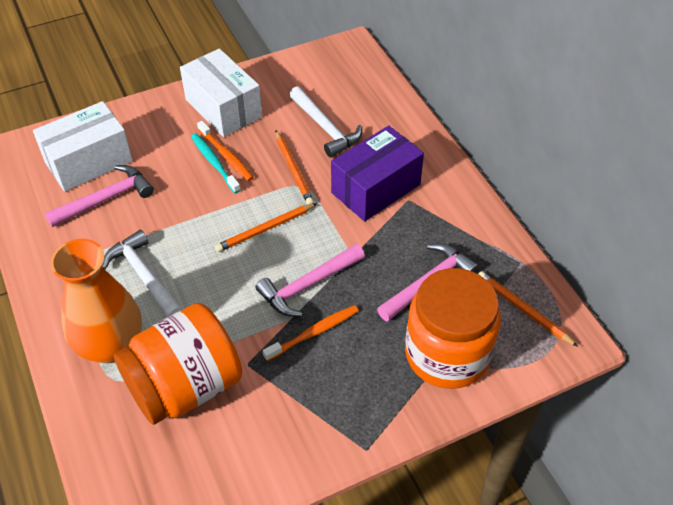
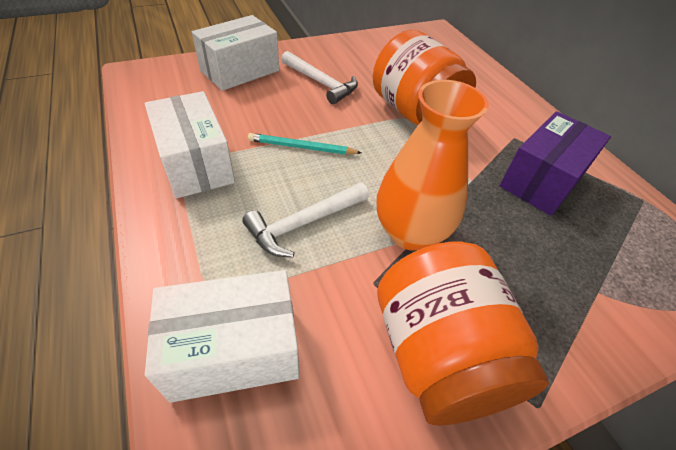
orange pencil: [215,203,317,252] [276,131,314,205] [478,271,578,347] = 3 -> none = 0
orange toothbrush: [197,121,254,181] [263,305,359,361] = 2 -> none = 0
pink hammer: [45,165,154,227] [255,244,365,317] [377,243,479,322] = 3 -> none = 0
turquoise pencil: none = 0 -> [248,133,362,155] = 1
turquoise toothbrush: [191,133,241,193] = 1 -> none = 0
white box: [33,101,133,192] [180,49,262,137] = 2 -> [145,91,235,199] [145,270,299,403] [192,15,279,91] = 3

